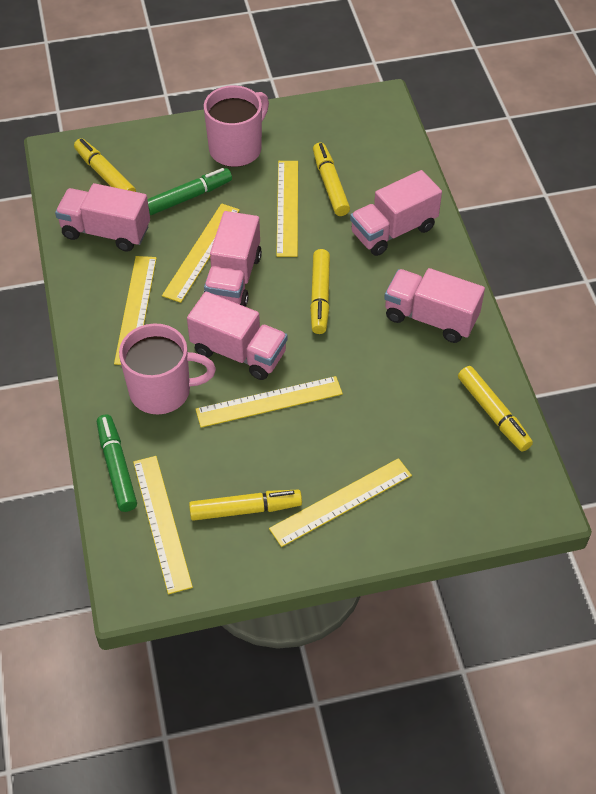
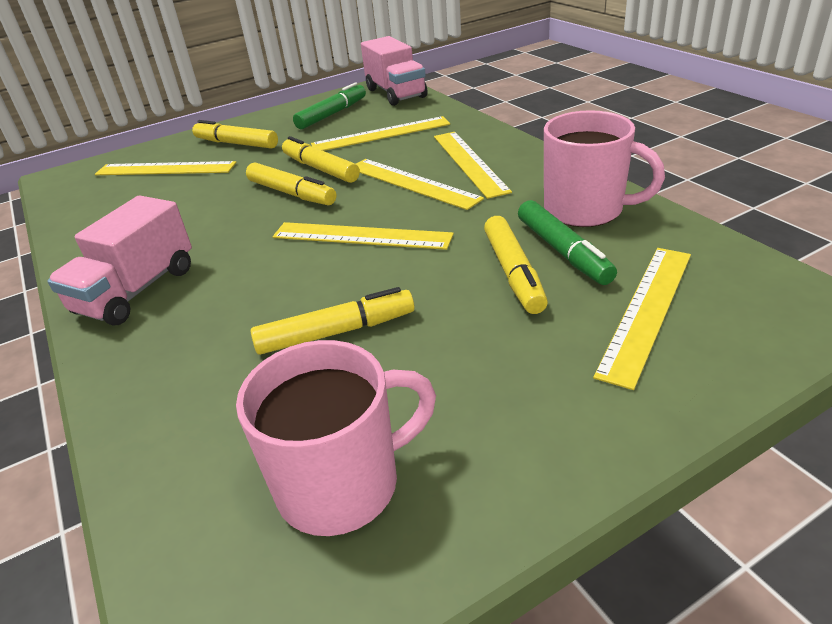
pink truck: [55,183,150,252] [187,292,287,380] [204,211,262,307] [350,170,442,256] [384,268,485,343] = 5 -> [47,195,192,326] [361,36,428,106] = 2

